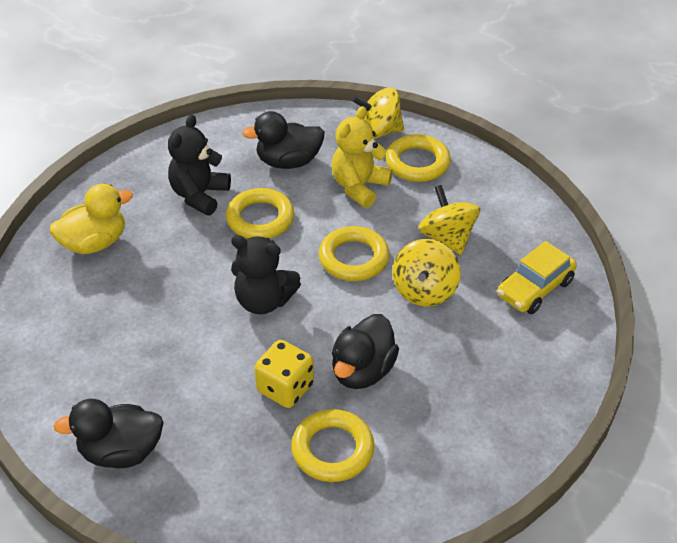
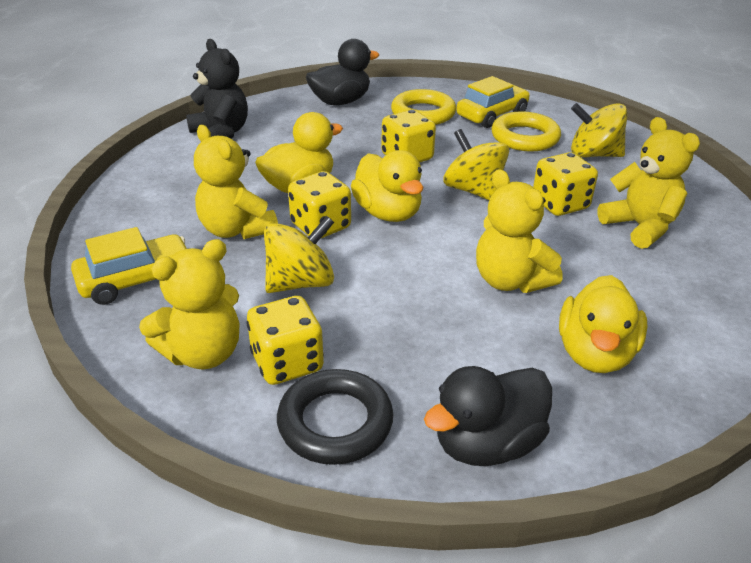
black duck: [53,399,164,468] [242,111,325,169] [332,314,399,389] = 3 -> [306,39,379,105] [424,366,552,466] = 2
black ring: none = 0 -> [277,369,393,465] = 1
black teddy bear: [168,114,231,216] [231,235,301,315] = 2 -> [186,39,248,139] = 1
yellow car: [497,241,577,314] = 1 -> [71,227,187,305] [456,76,530,128] = 2
yellow dice: [254,340,314,408] = 1 -> [246,296,324,385] [288,171,351,239] [381,110,436,163] [533,152,598,216] = 4
yellow duck: [50,184,133,254] = 1 -> [255,112,343,193] [351,150,423,222] [559,275,648,373] = 3
yellow ring: [226,188,294,239] [291,409,374,482] [319,226,390,281] [385,134,451,182] = 4 -> [391,89,456,125] [492,111,561,151] = 2
yellow teddy bear: [331,106,393,208] = 1 -> [139,239,240,369] [194,125,278,239] [476,169,563,293] [597,117,700,249] = 4

